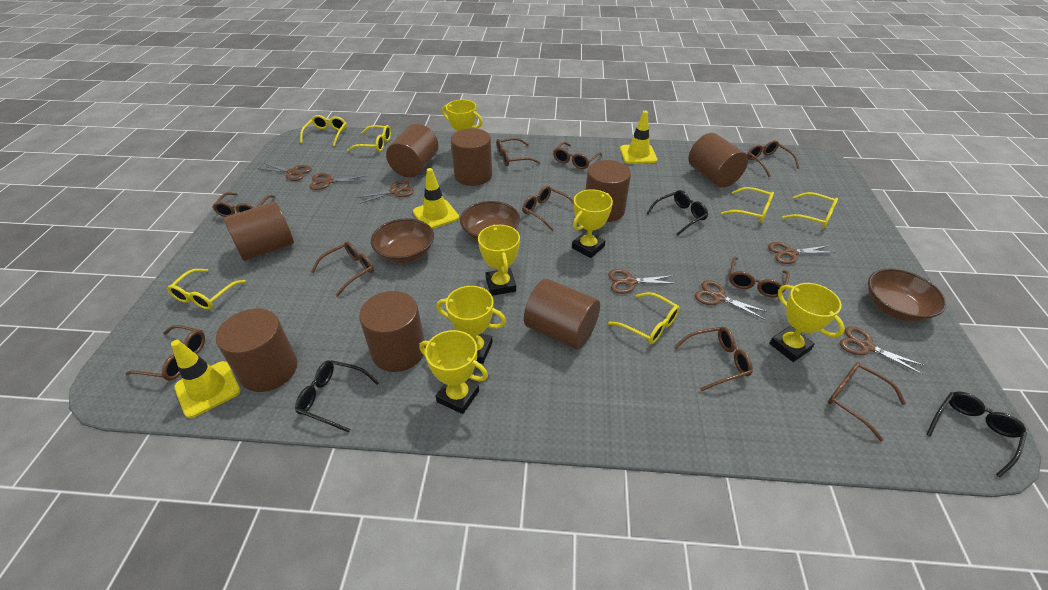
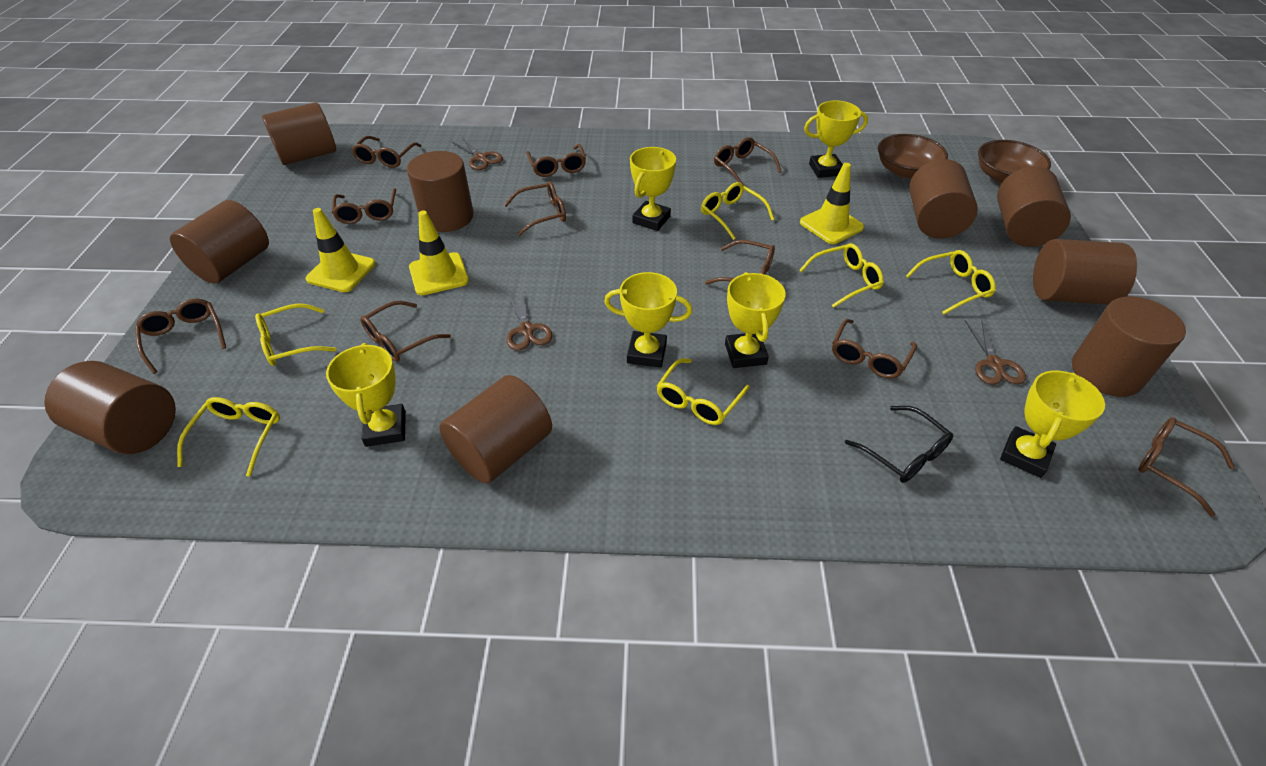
black glasses: [295,360,379,433] [646,190,708,236] [926,391,1027,478] = 3 -> [845,406,953,483] = 1
brown bowl: [371,218,434,263] [460,201,520,241] [868,269,946,322] = 3 -> [878,134,948,179] [978,140,1051,184] = 2
brown cylinder: [216,309,297,392] [223,202,294,261] [359,291,425,372] [386,124,438,178] [451,128,492,186] [524,279,600,349] [586,160,631,222] [688,133,748,187] = 8 -> [44,361,176,454] [170,200,269,284] [262,102,336,165] [407,151,474,232] [439,375,552,484] [909,159,978,239] [997,166,1071,247] [1033,239,1137,305] [1072,297,1186,397] = 9
brown scissors: [261,163,311,181] [310,173,365,190] [356,180,414,204] [608,269,677,294] [695,280,768,320] [768,242,836,264] [840,326,926,375] = 7 -> [451,137,503,170] [506,291,553,351] [965,319,1026,385] = 3

